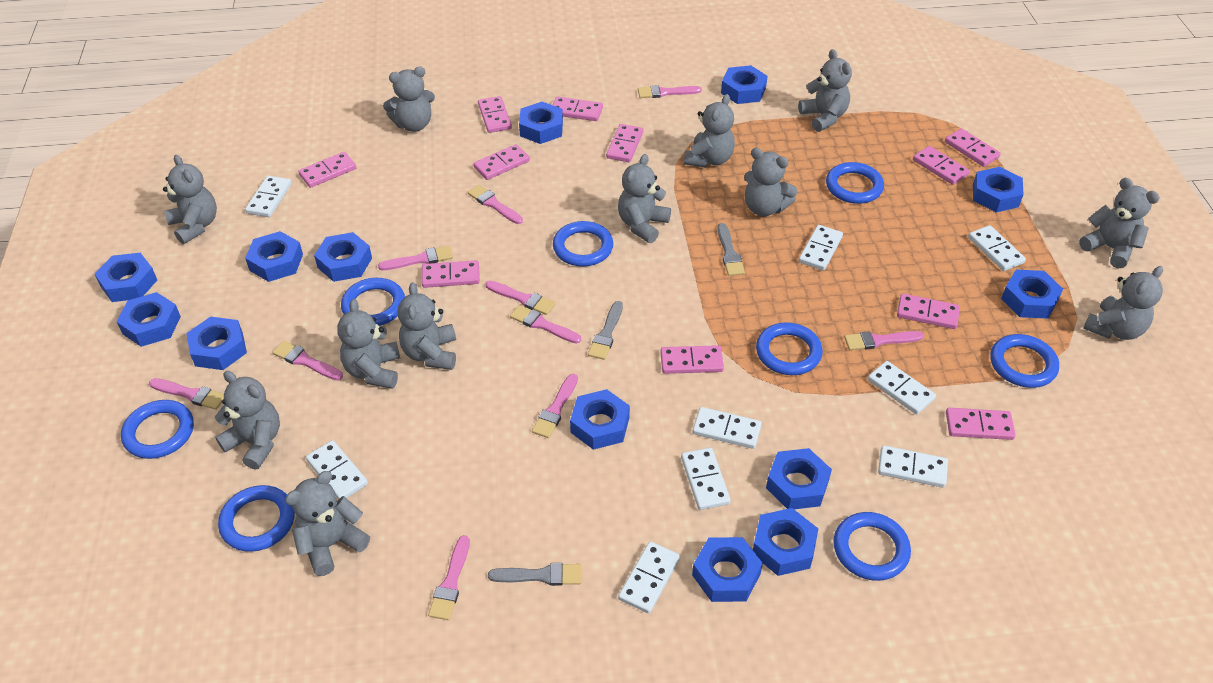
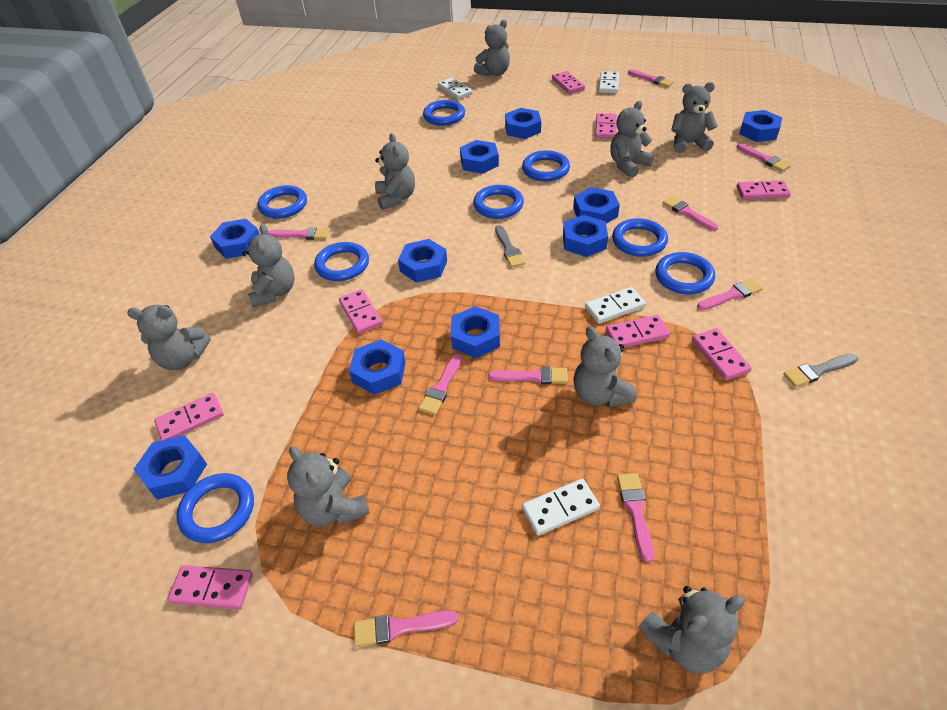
blue nut: [95,253,157,302] [116,292,181,347] [186,317,247,370] [245,231,303,282] [314,232,372,282] [519,102,563,144] [570,389,630,450] [692,537,763,602] [721,65,768,104] [753,508,818,576] [766,448,832,509] [973,167,1024,213] [1001,270,1063,319] = 13 -> [134,435,207,499] [210,219,259,259] [349,339,406,395] [398,239,447,283] [451,306,500,358] [460,140,499,174] [505,108,541,139] [563,215,608,257] [573,187,620,224] [739,110,782,142] = 10
grey brush: [488,563,582,586] [588,301,623,360] [718,223,745,276] = 3 -> [495,225,525,268] [783,354,858,387] = 2
grey teddy bear: [163,155,217,244] [215,371,280,470] [285,471,370,576] [337,299,400,389] [383,66,435,132] [398,282,456,370] [618,154,671,243] [684,94,735,168] [744,148,798,216] [798,49,852,132] [1079,178,1160,269] [1083,266,1163,340] = 12 -> [127,305,211,370] [242,224,294,307] [287,446,370,527] [375,133,415,210] [474,20,510,77] [574,326,636,408] [610,101,654,178] [638,586,745,673] [671,82,718,153] = 9
pink brush: [149,378,224,410] [272,341,343,380] [378,246,453,270] [428,535,470,620] [467,185,523,224] [485,281,556,315] [510,305,581,344] [532,374,578,438] [638,85,702,98] [844,331,924,350] = 10 -> [268,227,330,240] [354,610,458,647] [419,353,462,415] [488,366,568,384] [617,473,654,562] [628,69,674,87] [663,196,718,231] [697,279,763,310] [737,143,791,172] = 9
pink domino: [298,152,356,188] [422,260,480,288] [473,144,530,180] [478,96,512,133] [553,96,603,121] [606,124,643,162] [660,345,724,374] [897,293,960,329] [913,146,970,185] [945,129,1001,167] [946,408,1016,440] = 11 -> [154,393,224,440] [167,565,253,609] [339,289,383,334] [552,71,585,94] [595,113,617,139] [606,315,670,348] [692,328,752,380] [737,180,791,200] = 8
white domino: [245,176,292,217] [306,440,368,500] [618,541,680,613] [681,448,731,510] [692,407,762,449] [799,225,843,270] [868,361,936,415] [878,445,948,488] [968,225,1026,271] = 9 -> [438,78,473,100] [522,479,600,536] [585,287,646,324] [599,71,619,93] = 4

